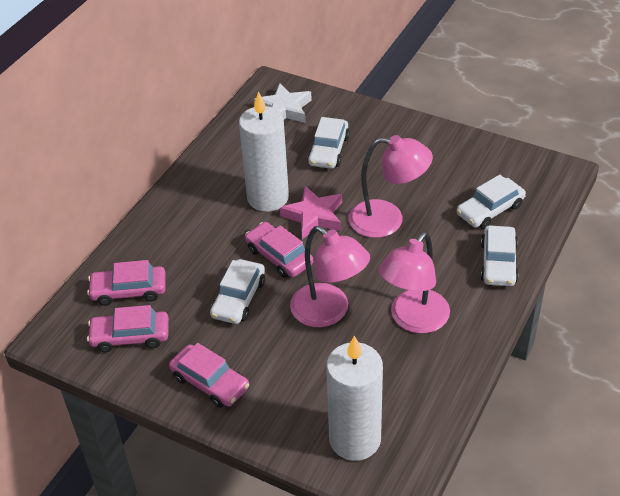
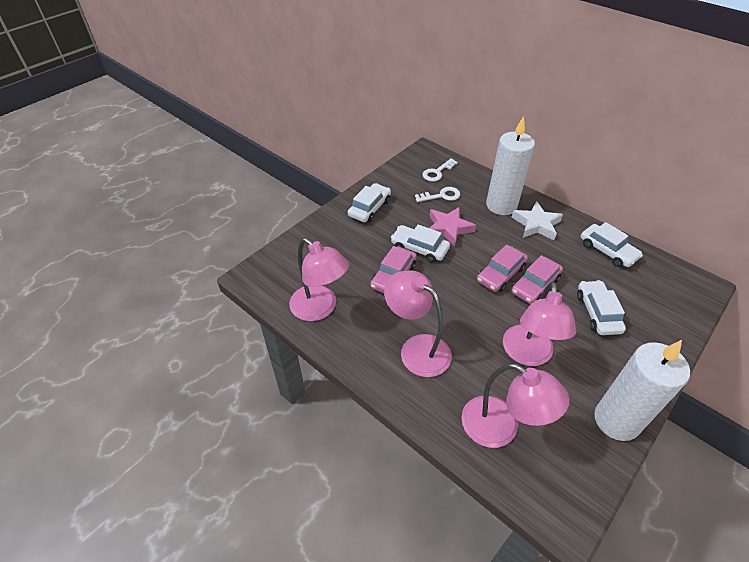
pink car: [87,260,166,306] [87,305,169,352] [169,343,249,408] [245,222,313,278] = 4 -> [370,246,417,293] [477,244,528,292] [511,255,563,304] = 3
pink lamp: [290,226,370,327] [349,135,433,238] [378,232,450,334] = 3 -> [289,238,349,321] [384,270,452,377] [461,363,570,448] [503,282,576,366] = 4
white key: none = 0 -> [415,187,460,202] [423,158,458,182] = 2

